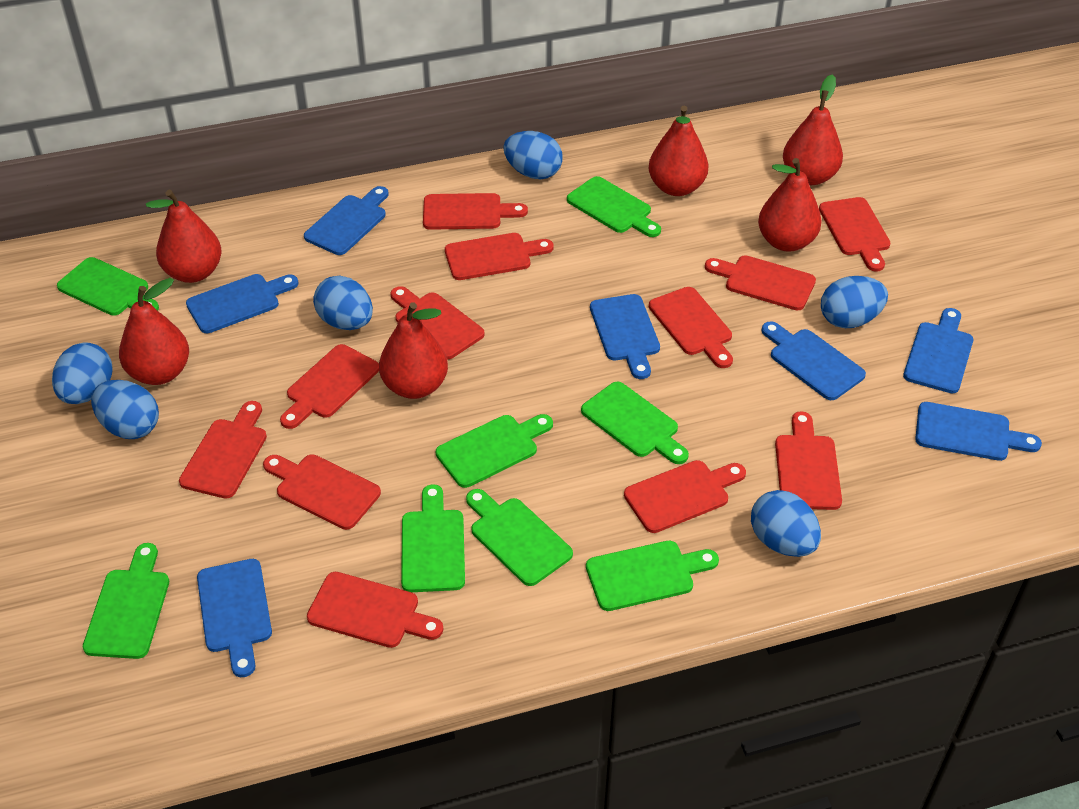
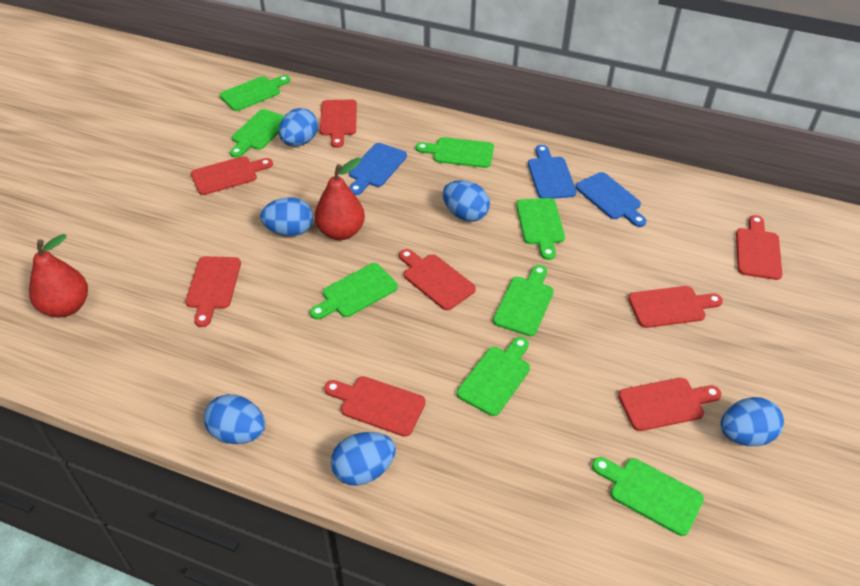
blue cutting board: [186,274,298,333] [197,559,272,677] [304,186,389,255] [590,294,660,379] [761,321,866,400] [903,308,973,393] [915,402,1042,461] = 7 -> [349,143,407,195] [528,145,576,199] [576,172,646,227] = 3
red cutting board: [179,401,267,499] [263,454,381,530] [280,344,379,429] [307,572,443,648] [390,286,485,360] [423,193,528,230] [445,233,554,280] [624,460,746,533] [649,287,733,368] [705,255,816,311] [775,411,842,510] [819,197,890,271] = 12 -> [186,256,241,327] [191,156,273,195] [320,100,357,148] [324,376,426,437] [399,249,476,310] [618,378,722,431] [628,286,723,328] [736,215,782,280] = 8
red pear: [119,278,189,385] [146,190,222,283] [379,302,448,399] [649,106,709,196] [758,158,821,251] [783,74,843,185] = 6 -> [29,234,88,317] [314,158,365,240] = 2

